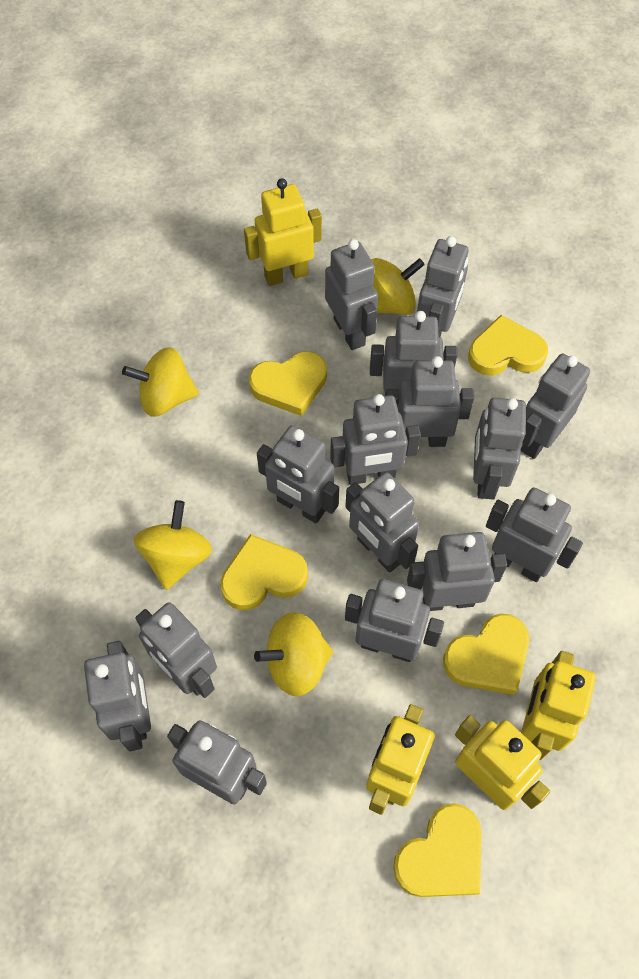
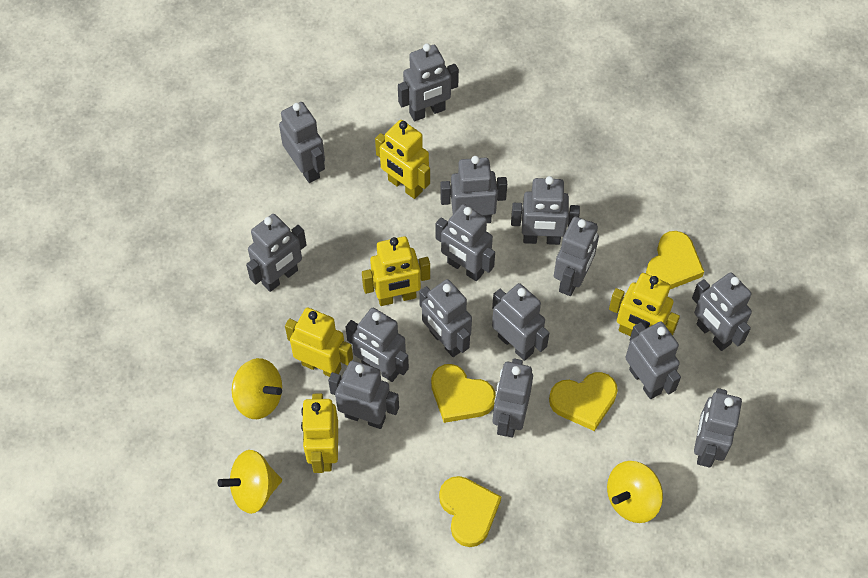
yellow heart: [220,534,308,610] [249,351,327,416] [393,803,482,897] [443,614,529,695] [468,315,548,376] = 5 -> [431,364,496,423] [439,476,501,547] [549,372,618,431] [646,231,704,289] = 4
yellow robot: [244,178,322,286] [366,704,435,815] [455,715,550,810] [521,651,596,760] = 4 -> [285,307,353,377] [301,394,338,473] [362,236,430,306] [375,120,430,199] [609,273,680,336] = 5
yellow spinning top: [122,347,199,417] [134,500,212,590] [254,612,333,696] [371,258,425,315] = 4 -> [218,450,282,514] [232,358,282,419] [607,461,663,523] = 3

